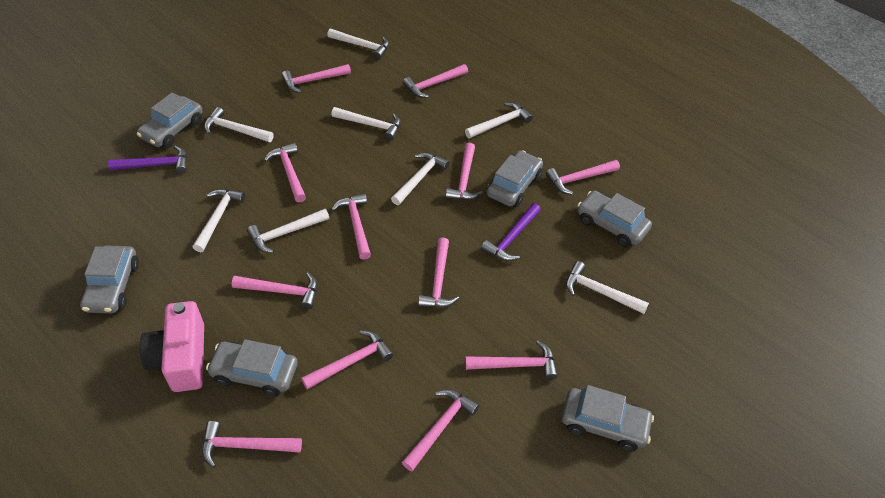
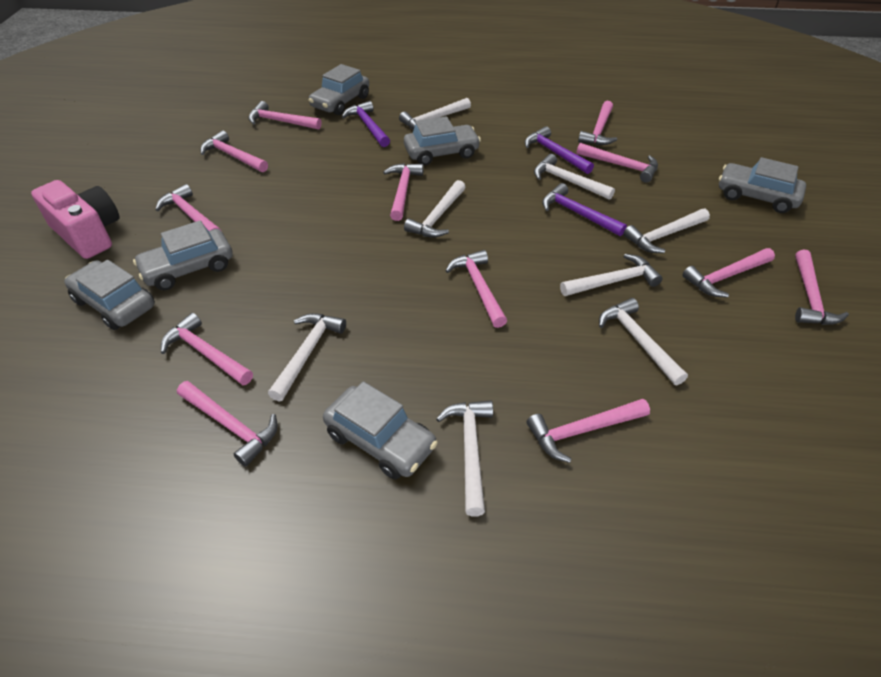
purple hammer: [108,145,187,174] [481,203,541,261] = 2 -> [342,101,390,147] [525,126,594,174] [542,183,627,236] = 3

